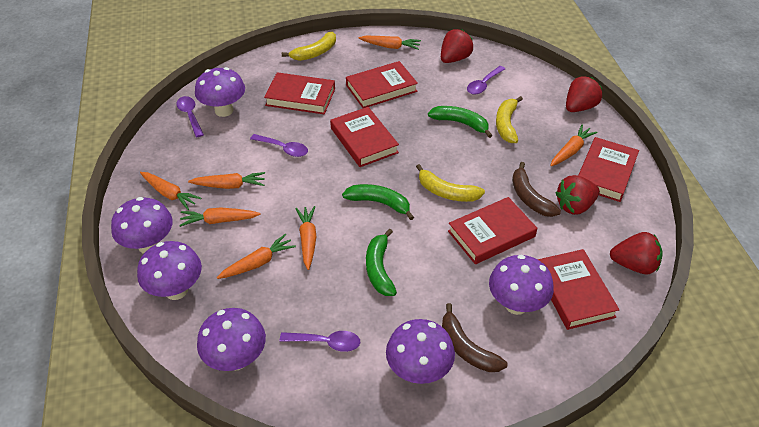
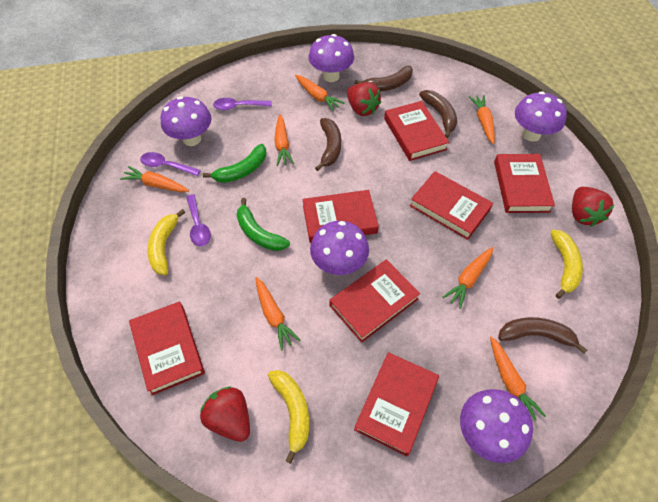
brown banana: [442,303,507,372] [512,162,561,217] = 2 -> [315,118,341,171] [354,66,413,91] [419,90,457,138] [498,317,587,354] = 4
green banana: [342,184,414,220] [366,229,397,296] [428,106,492,138] = 3 -> [203,144,266,183] [237,198,290,251] = 2
purple mushroom: [111,197,173,254] [137,241,202,300] [195,67,245,117] [197,308,266,371] [386,319,455,384] [489,255,554,315] = 6 -> [161,96,212,146] [308,34,354,82] [310,221,369,275] [460,389,533,463] [515,91,567,142] = 5
purple spoon: [176,96,204,137] [250,134,308,157] [280,331,360,352] [467,66,505,95] = 4 -> [140,152,201,176] [186,194,211,246] [213,98,272,110] = 3
red book: [264,72,335,114] [330,107,399,167] [346,61,418,108] [448,197,537,264] [537,249,619,330] [578,137,639,202] = 6 -> [129,301,205,395] [303,190,379,243] [329,259,420,343] [354,352,439,456] [384,101,449,161] [410,171,493,240] [494,154,555,213] = 7
red strawberry: [441,29,474,63] [555,175,600,215] [566,76,603,112] [610,232,663,274] = 4 -> [200,387,250,442] [347,82,381,116] [572,187,614,227] = 3

